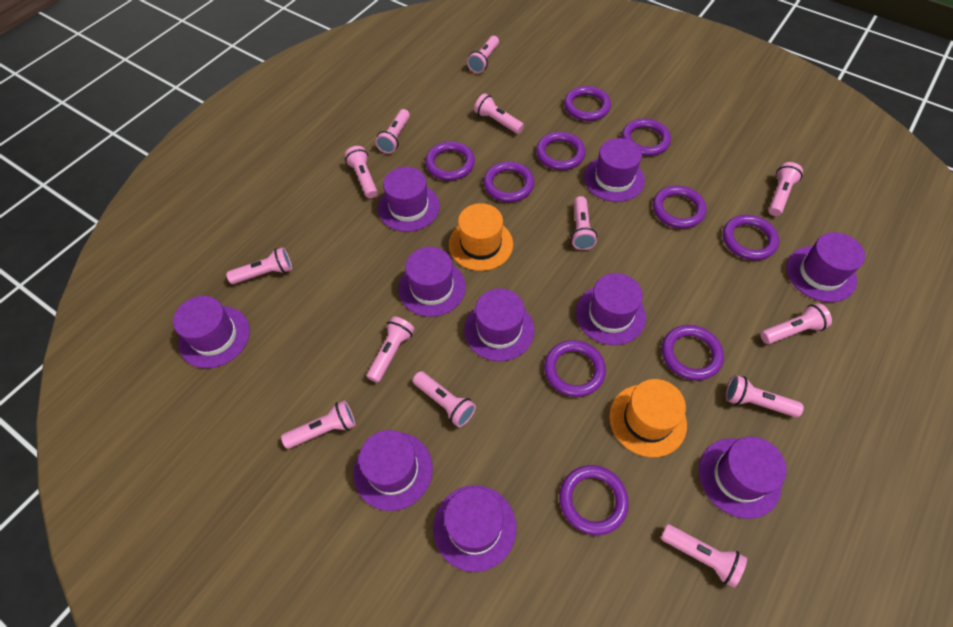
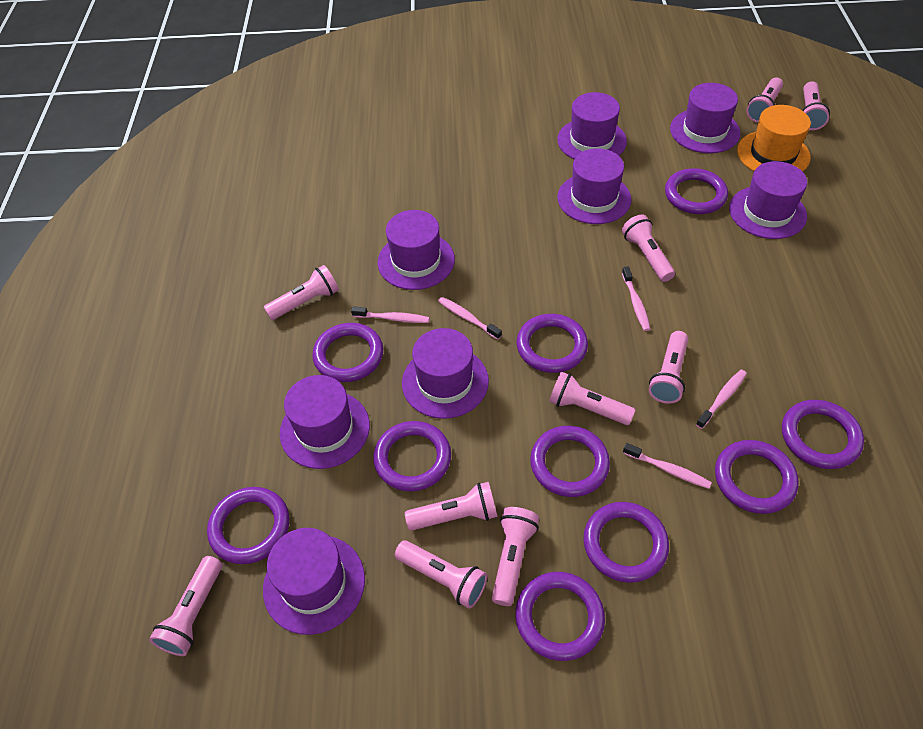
orange hat: [449,203,513,271] [609,379,687,457] = 2 -> [737,105,811,172] = 1
pink flashlight: [226,247,292,284] [281,400,356,449] [344,146,378,199] [366,316,415,383] [375,109,410,154] [413,371,476,427] [467,36,499,73] [474,93,524,134] [571,196,597,250] [661,524,747,588] [726,375,804,417] [760,303,832,344] [768,162,803,216] = 13 -> [149,556,222,656] [264,265,339,320] [395,540,487,609] [405,482,497,531] [492,507,539,606] [549,372,635,425] [622,215,675,282] [649,331,688,404] [747,78,783,122] [802,81,830,130] = 10
pink toothbrush: none = 0 -> [351,306,429,323] [438,297,502,340] [622,266,650,331] [623,443,712,489] [696,370,747,429] = 5
purple hat: [173,296,250,368] [353,430,433,511] [378,167,440,232] [399,247,466,317] [433,485,516,572] [464,289,534,361] [576,273,646,345] [584,138,645,202] [699,437,787,519] [787,232,865,302] = 10 -> [263,528,365,635] [280,375,370,469] [378,210,455,290] [402,328,489,419] [557,92,627,159] [557,148,632,224] [670,83,741,153] [729,161,807,239] = 8

